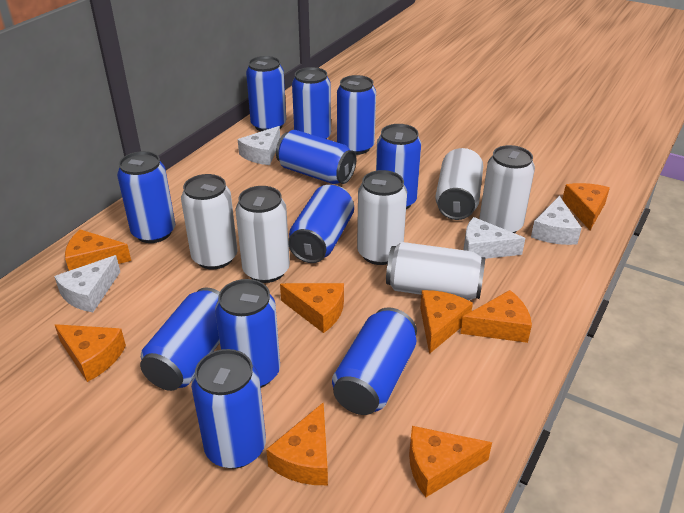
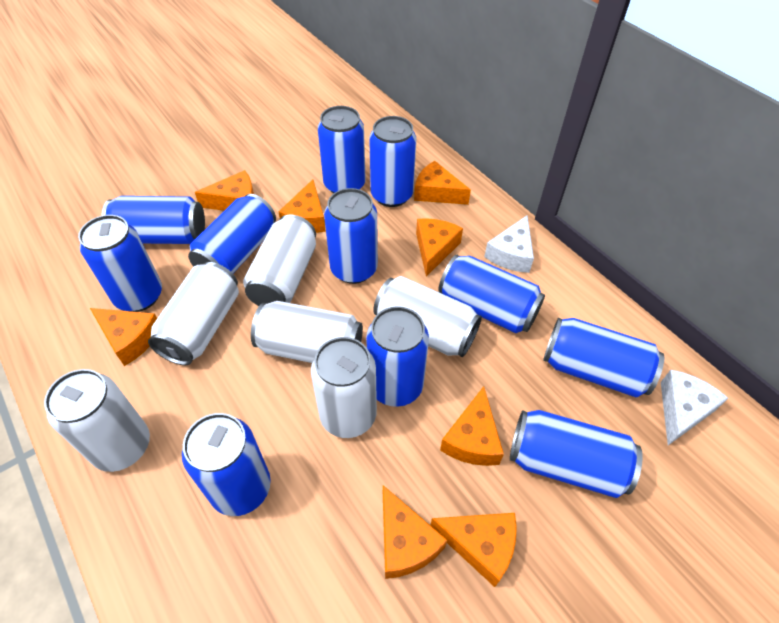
white cheese: [54,255,120,312] [237,126,280,165] [464,217,525,259] [531,196,582,245] = 4 -> [484,215,534,273] [661,370,728,445] = 2

